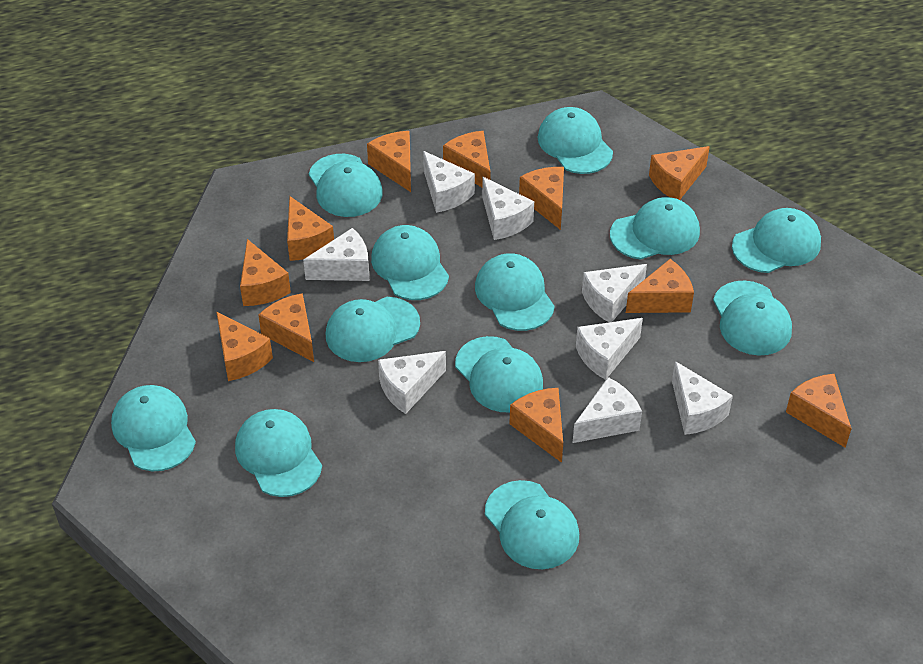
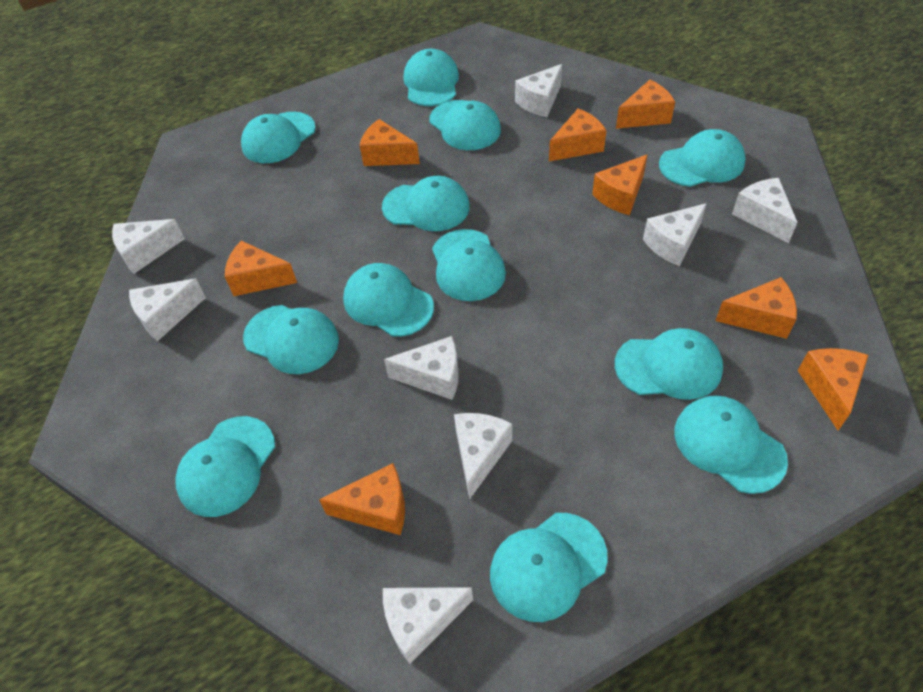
orange cheese: [216,311,273,381] [240,239,291,306] [258,293,314,362] [287,196,334,261] [367,131,411,192] [443,131,491,187] [509,388,563,463] [519,167,564,230] [626,259,694,313] [649,146,710,200] [786,374,852,448] = 11 -> [225,241,297,296] [319,463,405,535] [360,119,420,166] [549,108,606,161] [592,155,647,215] [616,80,675,129] [715,277,797,339] [798,348,868,430] = 8

